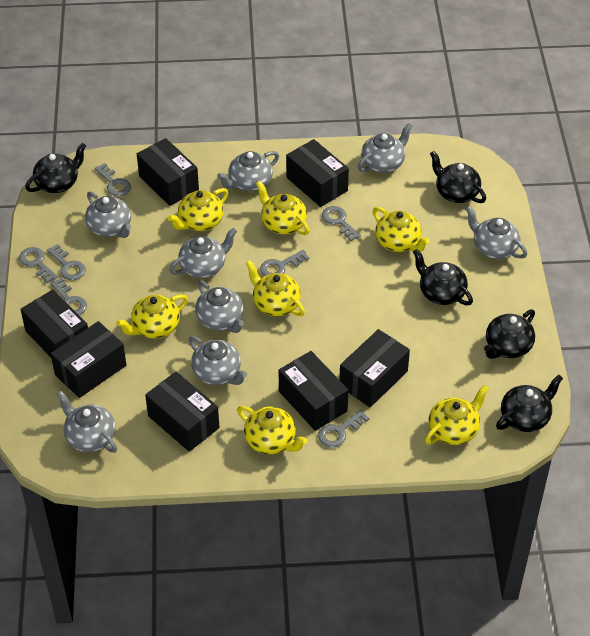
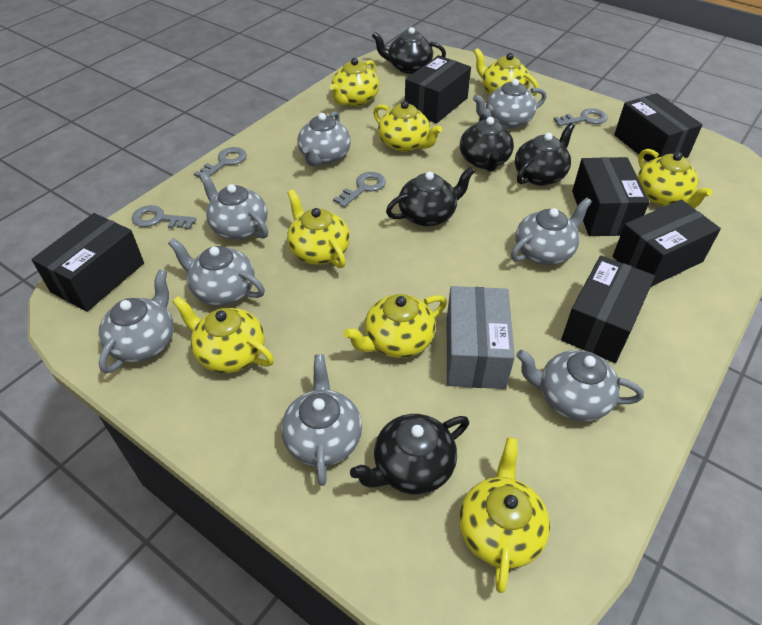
black box: [20,290,88,357] [50,321,126,398] [137,138,199,206] [145,372,219,452] [279,351,348,431] [286,139,349,207] [339,329,410,407] = 7 -> [31,213,144,312] [405,55,471,123] [561,256,655,363] [572,157,649,236] [613,199,721,287] [614,93,703,162] = 6
grey box: none = 0 -> [447,286,515,389] = 1
grey key: [19,247,58,283] [47,244,86,280] [50,278,87,315] [95,163,131,196] [260,250,310,276] [318,410,370,447] [322,206,361,241] = 7 -> [132,205,196,230] [194,147,246,180] [333,172,386,207] [554,108,608,126] = 4
yellow teapot: [116,294,188,339] [168,188,228,231] [237,406,308,454] [246,260,305,316] [256,181,310,235] [373,207,430,252] [425,385,489,445] = 7 -> [172,296,274,373] [287,190,350,268] [330,58,379,107] [344,294,447,358] [373,101,442,152] [459,437,550,593] [474,48,539,96] [638,149,712,208] = 8

